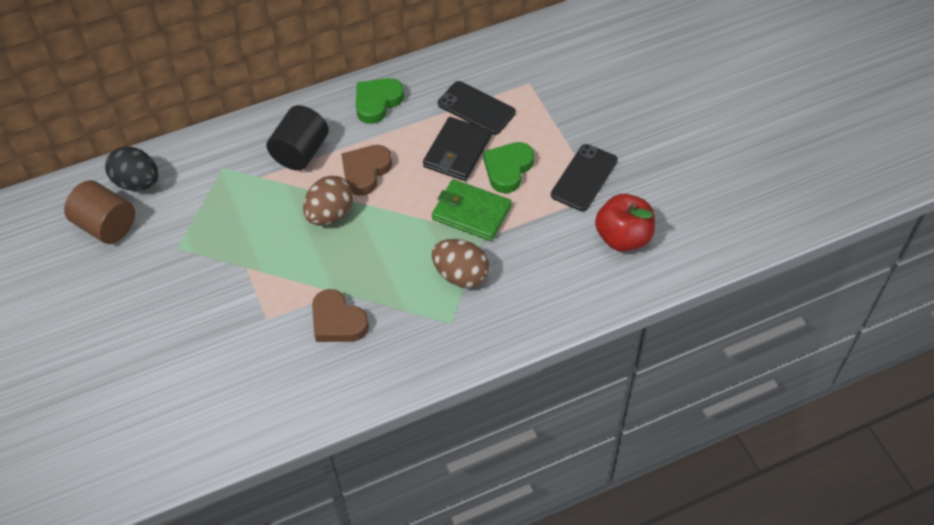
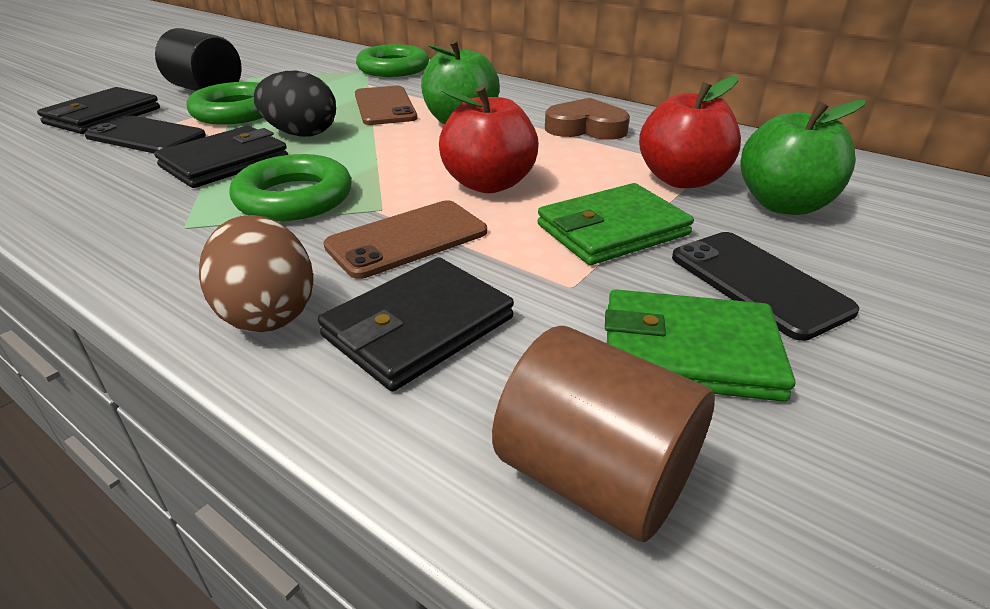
black wallet: [423,117,491,181] = 1 -> [37,87,160,134] [154,126,288,188] [318,257,514,391] = 3
brown egg: [303,175,353,226] [432,239,489,288] = 2 -> [199,215,313,332] = 1
brown heart: [312,289,369,342] [341,145,392,196] = 2 -> [545,98,630,140] = 1
brown phone: none = 0 -> [323,200,487,279] [355,86,417,125] = 2
green apple: none = 0 -> [421,40,500,125] [741,100,866,215] = 2
green heart: [356,78,404,124] [483,142,534,193] = 2 -> none = 0
green ring: none = 0 -> [187,82,263,125] [229,154,352,221] [356,44,429,77] = 3
green wallet: [432,179,512,241] = 1 -> [537,183,694,265] [605,289,795,402] = 2
red apple: [595,194,655,252] = 1 -> [439,86,539,193] [639,76,741,188] = 2

